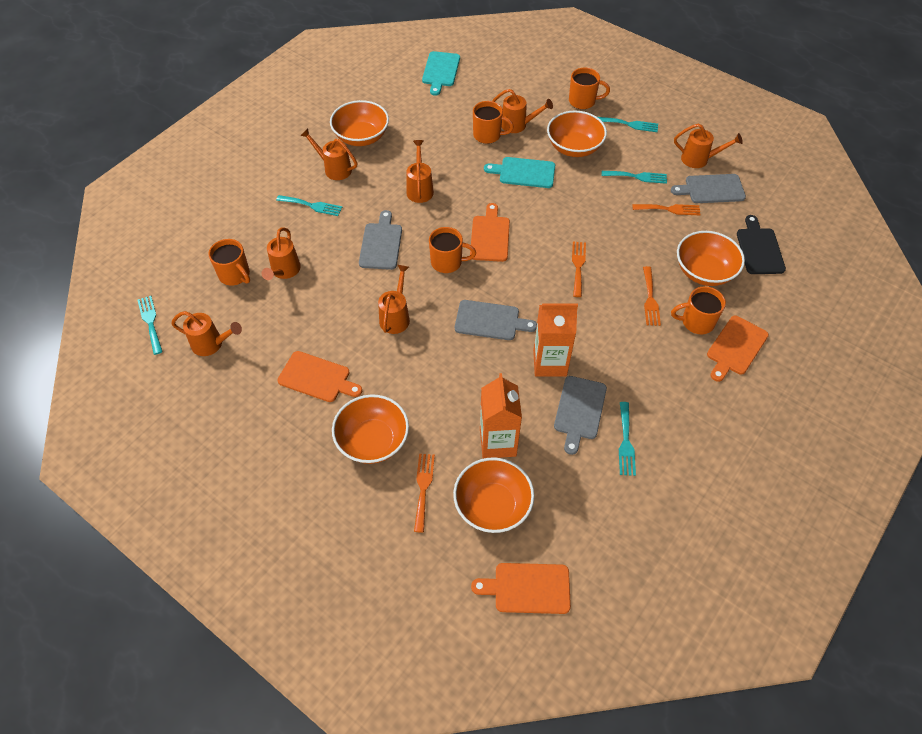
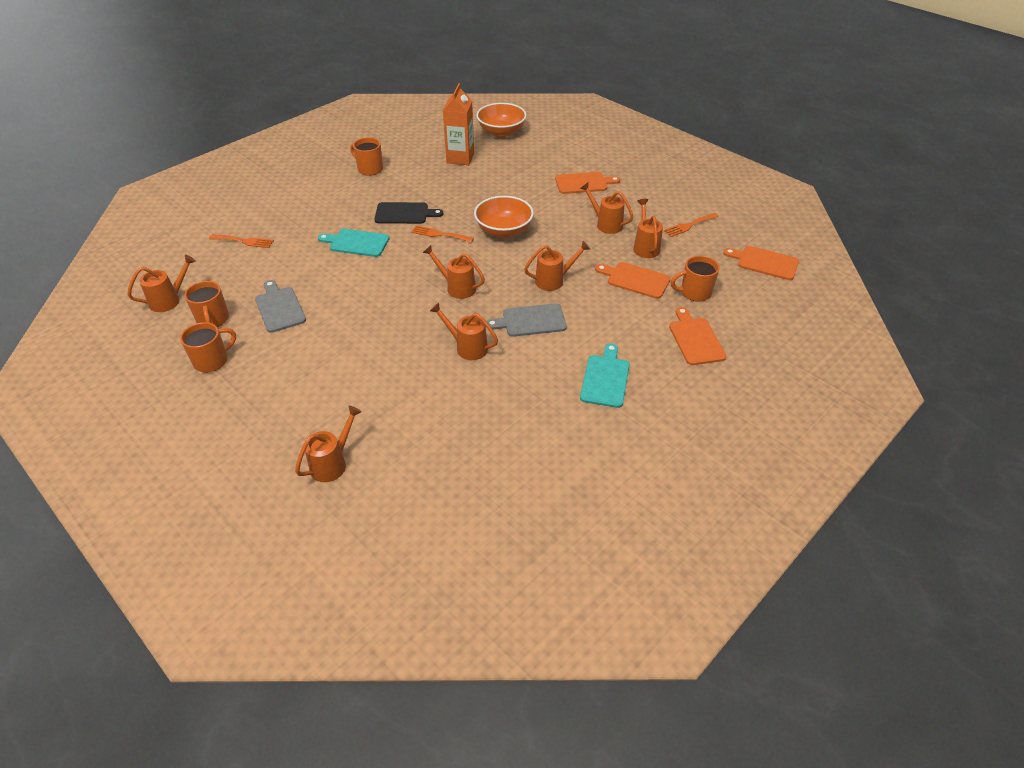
grey cutting board: [359,210,402,270] [455,300,537,340] [554,376,607,455] [671,174,746,203] = 4 -> [255,280,306,333] [486,303,567,337] = 2
orange bowl: [330,100,389,146] [332,394,409,464] [453,457,534,533] [547,111,607,157] [677,231,745,286] = 5 -> [474,196,534,238] [476,103,527,137] = 2
orange carton: [480,373,522,459] [533,304,578,377] = 2 -> [443,83,474,165] = 1
orange fork: [414,454,435,532] [572,242,586,297] [632,204,701,215] [643,266,661,326] = 4 -> [209,234,274,248] [411,225,474,243] [663,213,719,237] = 3
orange mug: [208,239,250,286] [429,227,476,273] [473,101,514,144] [569,68,610,109] [671,286,726,334] = 5 -> [180,322,236,372] [184,281,229,327] [350,137,383,176] [671,256,720,301] = 4
turquoise fork: [138,296,163,355] [276,195,342,216] [598,117,658,132] [602,171,667,184] [619,402,636,476] = 5 -> none = 0

